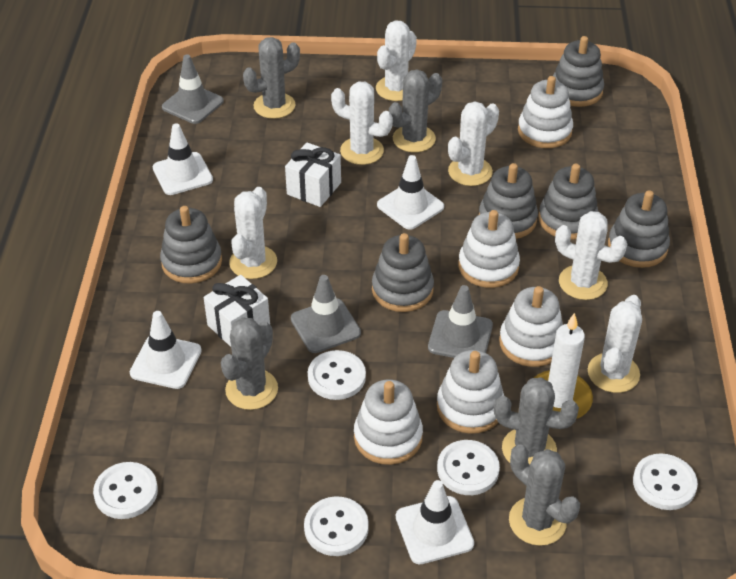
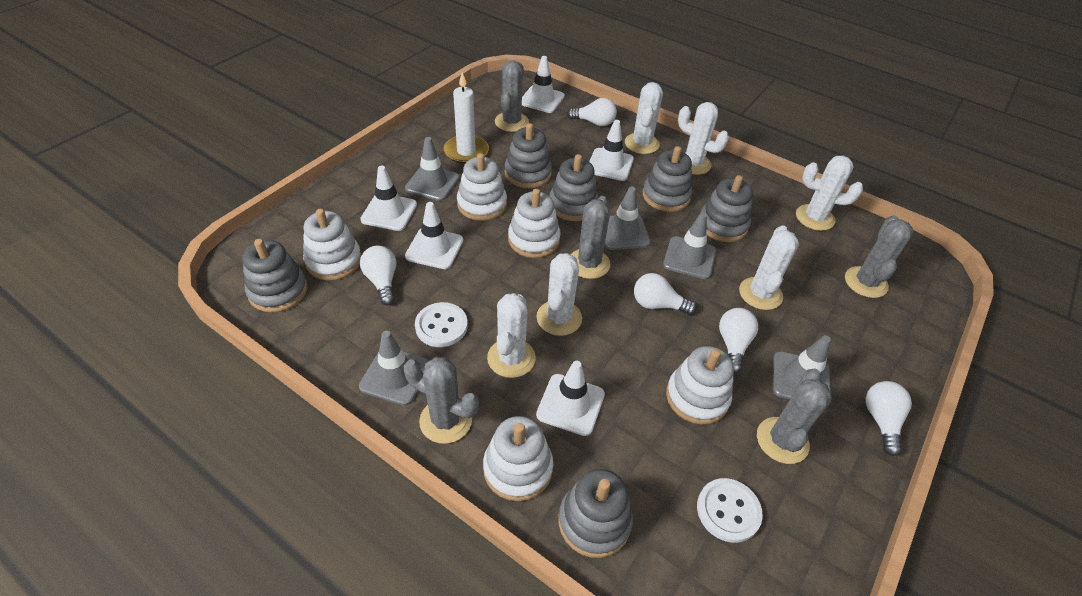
grey traffic cone: [162,55,224,124] [291,275,361,353] [428,285,493,358] = 3 -> [359,331,429,406] [405,137,460,201] [605,187,651,250] [663,213,716,279] [773,335,831,405] = 5
white button: [93,462,158,519] [304,496,369,556] [308,350,366,400] [437,440,500,495] [633,453,698,510] = 5 -> [415,302,468,347] [697,478,763,543] = 2
white gift: [203,275,270,347] [285,142,341,207] = 2 -> none = 0
white light bulb: none = 0 -> [360,245,396,306] [567,98,617,126] [634,273,697,315] [719,308,758,373] [866,381,912,456] = 5
white traffic cone: [130,311,202,389] [153,123,213,195] [377,155,444,230] [396,480,474,564] = 4 -> [360,166,417,231] [405,202,464,269] [522,56,565,113] [536,361,605,436] [589,120,634,181] = 5

